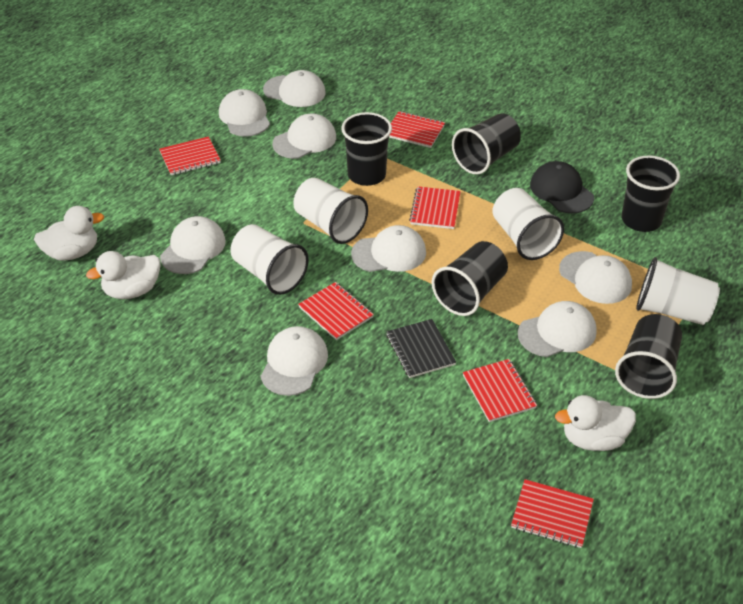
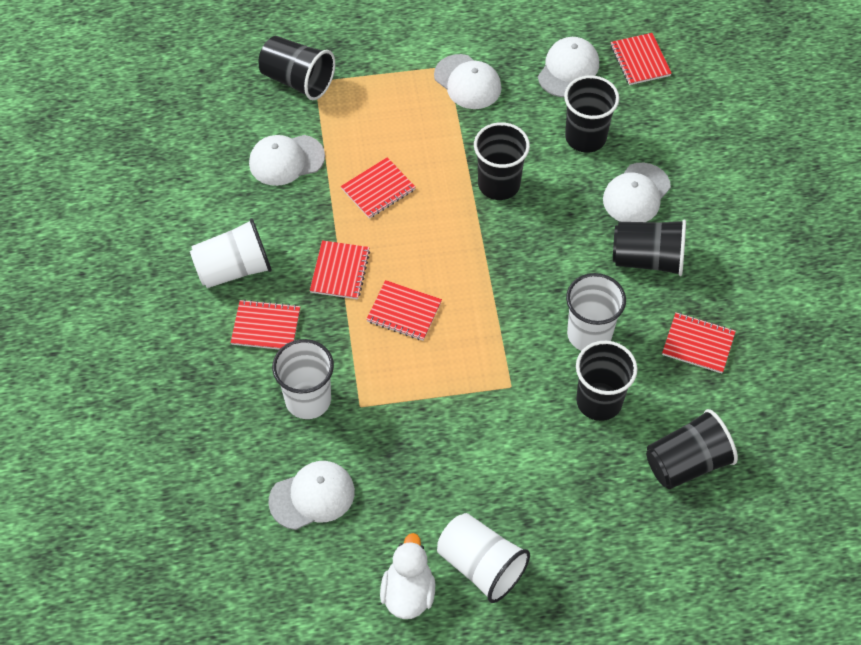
black cap: [530,161,594,213] = 1 -> none = 0
black cup: [341,112,392,186] [432,241,508,316] [452,113,521,175] [615,314,682,399] [622,155,680,232] = 5 -> [258,36,335,100] [474,122,530,200] [564,75,619,153] [576,341,637,421] [613,219,686,276] [646,409,738,489] = 6
black notebook: [386,319,456,378] = 1 -> none = 0
white cap: [160,216,226,274] [219,89,270,137] [261,326,328,396] [263,70,326,107] [272,114,336,159] [351,225,426,272] [518,301,597,357] [559,251,632,304] = 8 -> [249,135,325,186] [268,461,355,530] [434,54,502,109] [538,37,599,97] [603,163,671,222] = 5
white duck: [34,206,104,261] [86,251,161,299] [555,395,636,451] = 3 -> [380,533,435,619] = 1

